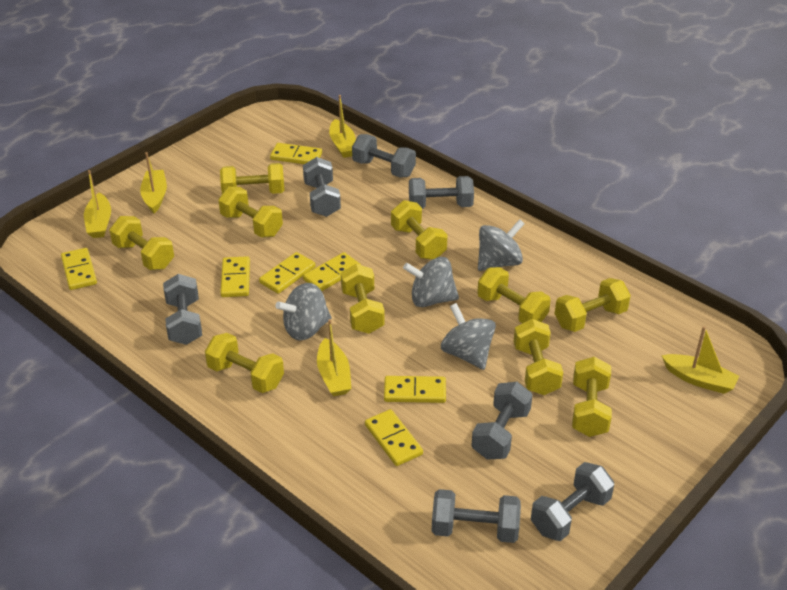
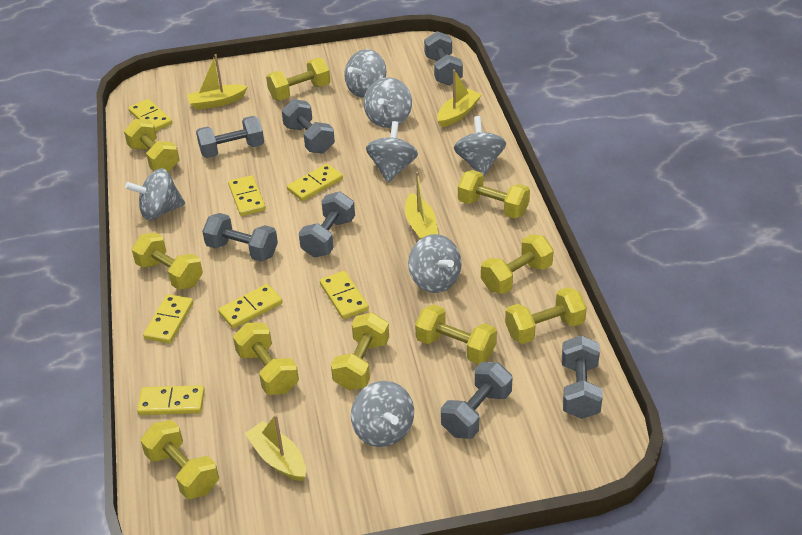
grey spinning top: [275,283,331,341] [403,257,459,307] [441,303,496,370] [478,219,525,271] = 4 -> [125,168,185,220] [344,49,386,98] [351,381,414,447] [364,78,412,128] [366,121,418,183] [408,234,461,293] [454,116,506,176] = 7
yellow boat: [84,170,111,238] [140,152,167,213] [317,319,351,396] [329,95,356,158] [661,326,739,394] = 5 -> [187,54,248,110] [245,414,306,481] [405,172,438,239] [437,69,482,127] = 4

